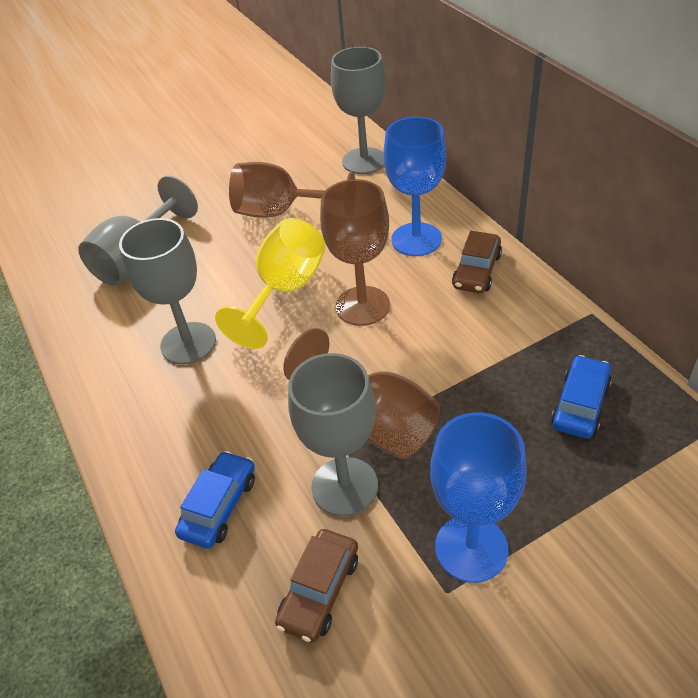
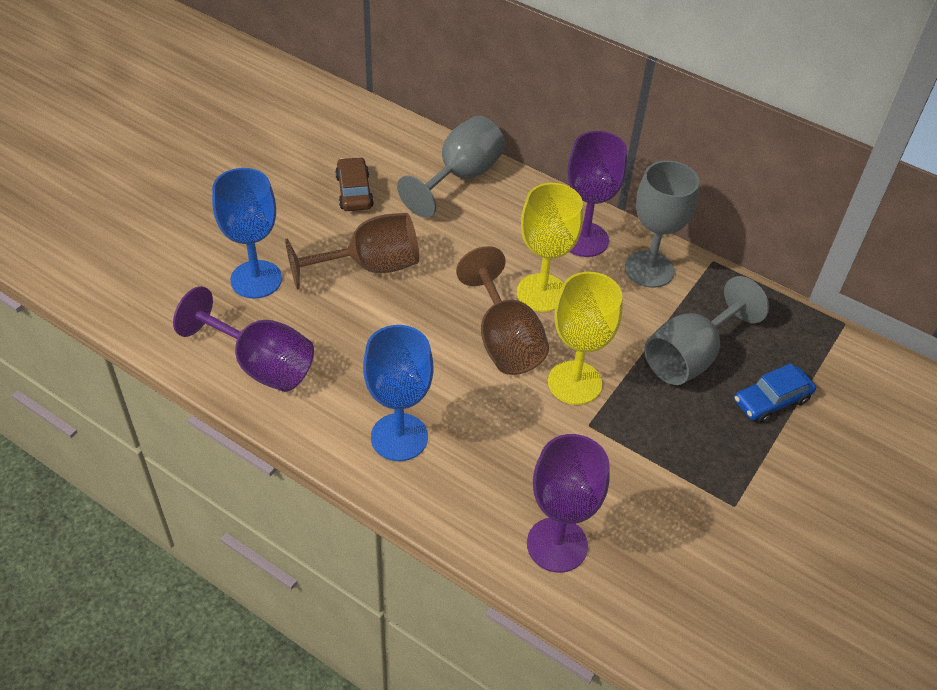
blue car: [175,451,255,549] [551,355,612,439] = 2 -> [734,363,816,423] = 1
brown car: [275,529,358,643] [452,231,502,293] = 2 -> [335,157,374,211] = 1
brown goblet: [229,162,355,218] [283,328,440,459] [320,179,390,326] = 3 -> [285,213,419,290] [456,246,549,375] = 2
grey goblet: [78,176,198,286] [119,218,216,365] [288,353,378,516] [331,47,386,174] = 4 -> [397,116,505,218] [625,160,699,288] [644,276,769,385] = 3
purple goblet: none = 0 -> [173,286,314,392] [527,434,610,573] [567,131,627,257] = 3
yellow goblet: [215,218,325,349] = 1 -> [517,183,583,312] [548,272,623,405] = 2

